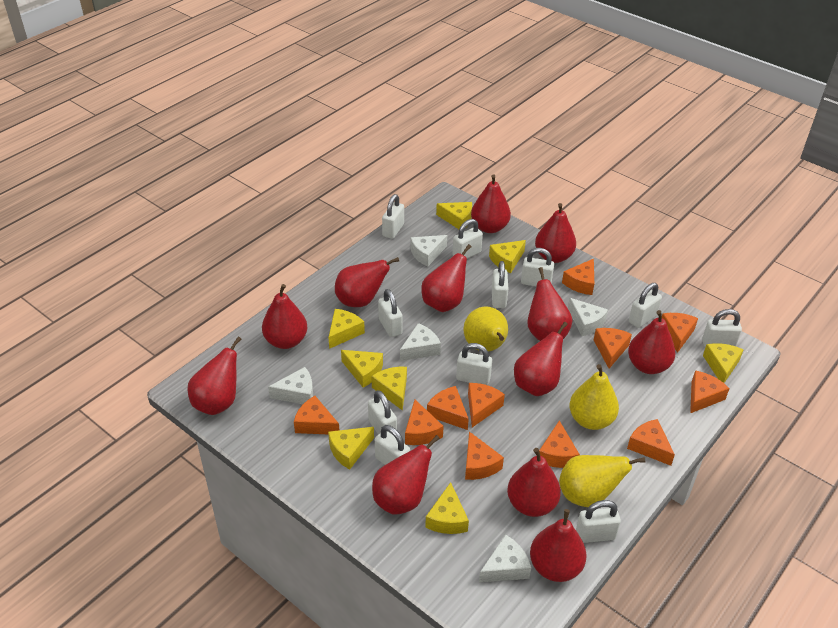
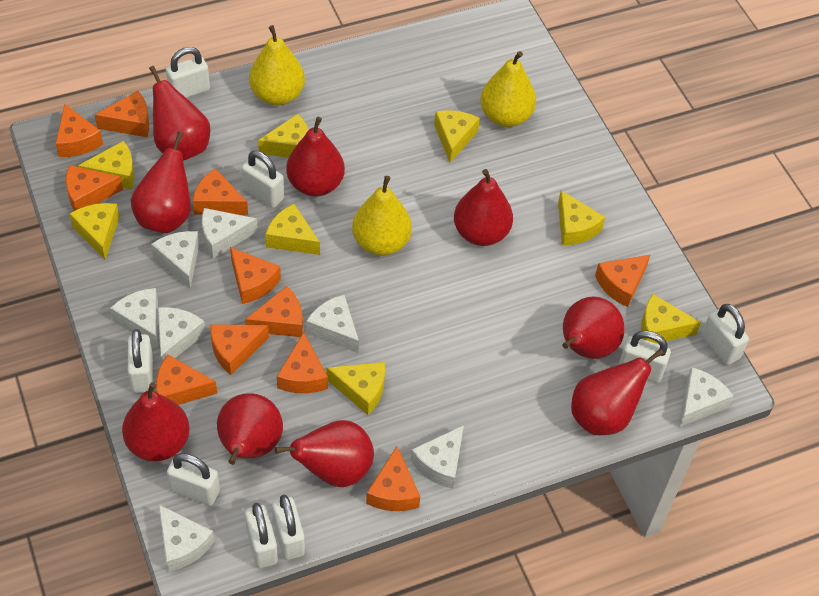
red pear: [187,337,241,415] [262,284,307,349] [335,257,399,307] [372,435,440,515] [421,244,472,312] [471,174,511,233] [507,448,561,517] [514,322,568,396] [527,267,573,341] [530,509,587,582] [535,203,576,263] [628,310,676,374] = 12 -> [122,382,190,461] [131,132,191,233] [149,66,211,161] [217,393,283,465] [275,420,374,487] [286,117,345,196] [454,169,513,246] [562,296,625,359] [571,349,664,435] = 9
white cheese: [268,367,313,404] [400,323,441,361] [410,235,447,267] [479,534,531,582] [568,298,608,336] = 5 -> [110,288,158,348] [151,231,200,288] [158,307,206,362] [159,505,215,572] [202,208,258,258] [306,295,359,353] [410,425,464,489] [679,367,734,427] = 8
white padlock: [368,390,397,435] [375,425,410,465] [378,289,403,337] [382,194,404,239] [452,219,483,259] [456,343,492,385] [492,261,508,308] [521,248,554,286] [576,500,621,543] [629,283,662,328] [702,309,742,347] = 11 -> [128,329,153,393] [166,47,210,98] [167,453,220,506] [241,150,284,208] [245,503,278,568] [272,495,305,560] [618,331,671,383] [702,304,749,365] = 8

